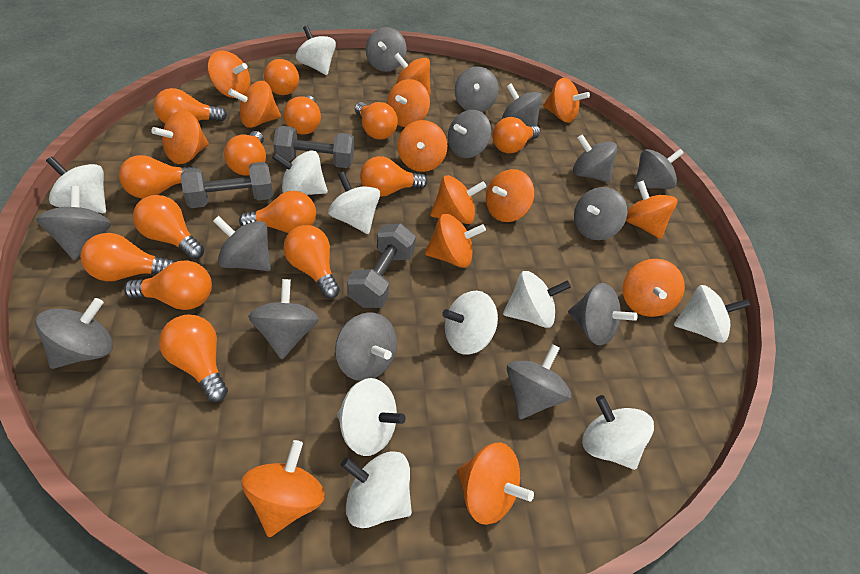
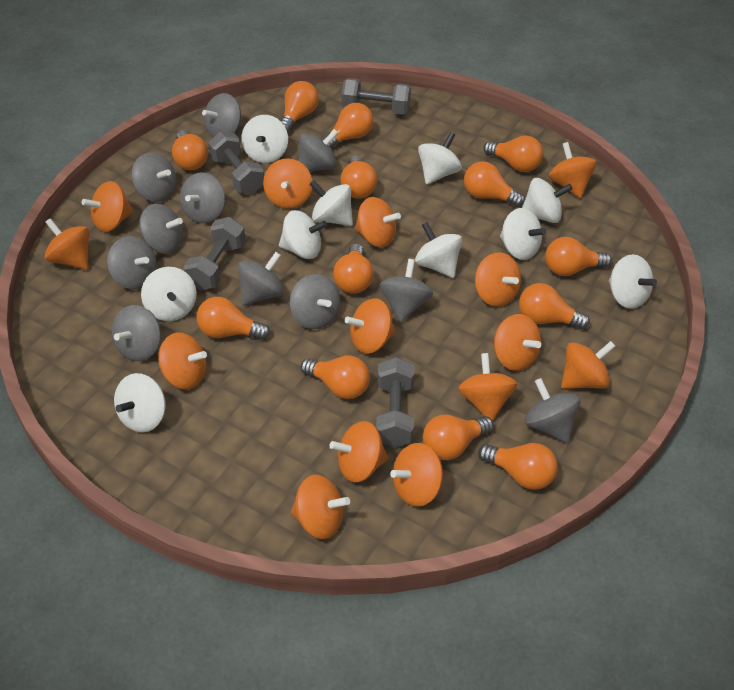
grey dumbbell: [180,162,273,208] [273,126,354,168] [347,223,416,308] = 3 -> [184,217,246,290] [208,131,264,194] [341,78,411,115] [376,357,414,448] = 4
grey spinning top: [35,298,113,369] [36,186,111,260] [213,216,271,271] [248,279,319,359] [335,312,397,381] [366,27,407,72] [448,110,491,158] [455,66,499,112] [502,84,542,126] [507,344,571,419] [568,283,638,346] [573,134,617,182] [574,187,627,240] [634,149,684,189] = 14 -> [107,236,157,289] [112,305,161,361] [131,153,176,202] [139,204,183,254] [180,173,225,223] [202,93,242,137] [238,252,284,306] [290,274,340,329] [299,129,338,172] [380,259,433,322] [525,378,581,443] = 11
orange light bulb: [80,233,175,281] [119,155,197,199] [124,260,212,310] [133,195,204,259] [154,88,227,124] [159,315,228,402] [224,131,266,176] [239,191,316,233] [264,59,299,95] [283,95,321,134] [283,225,340,299] [355,102,398,139] [360,156,428,197] [492,117,540,153] = 14 -> [172,130,208,170] [196,297,270,340] [281,81,319,133] [301,356,370,399] [322,103,373,148] [333,244,373,294] [340,155,377,199] [423,415,494,460] [464,161,525,207] [478,443,557,490] [483,136,543,172] [519,283,590,329] [545,237,612,276] = 13

